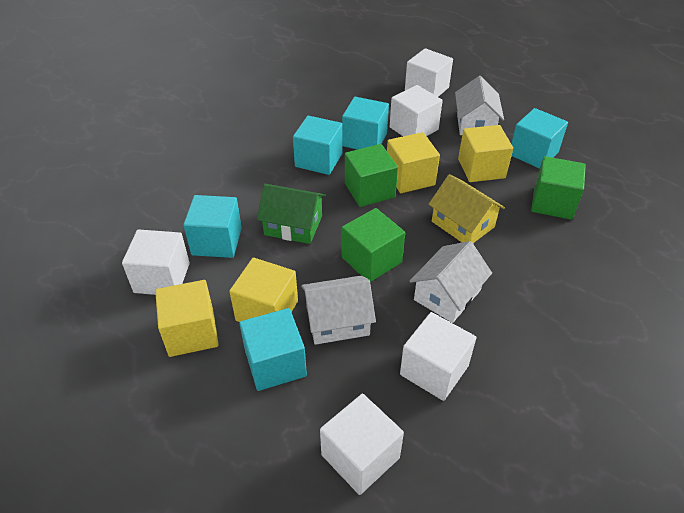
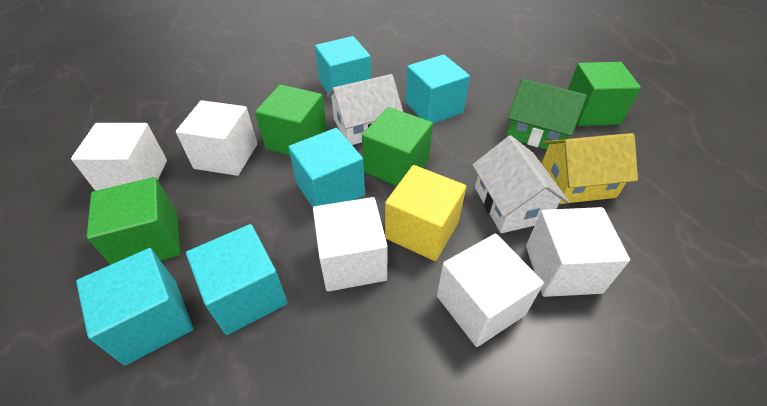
green cube: [342,208,405,282] [345,144,398,207] [531,156,586,220] = 3 -> [87,177,180,264] [255,84,327,156] [362,107,433,186] [568,62,641,126] = 4
white house: [301,276,376,345] [410,241,492,323] [455,76,504,135] = 3 -> [327,74,403,145] [473,135,569,233] = 2
yellow cube: [155,280,219,357] [229,257,298,322] [387,132,440,193] [458,125,513,182] = 4 -> [385,165,466,261] = 1

